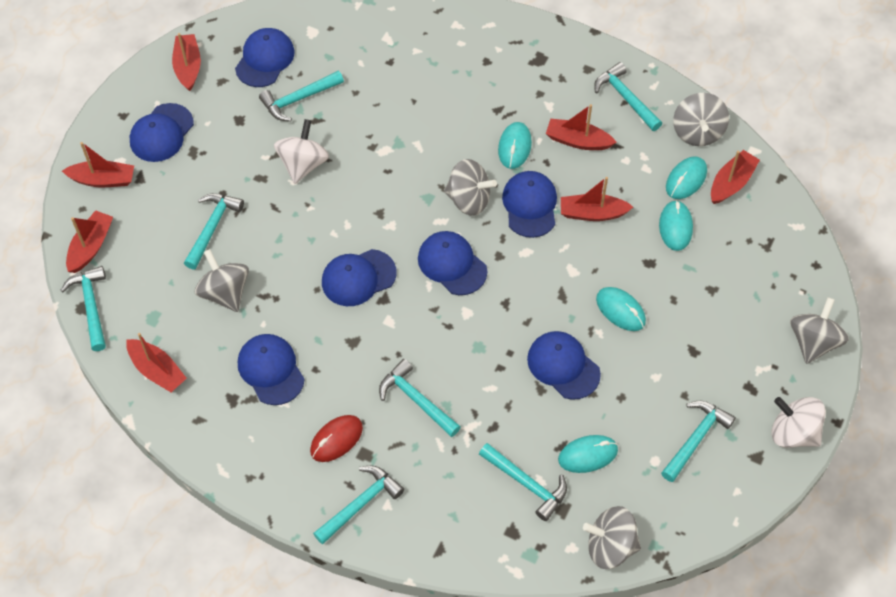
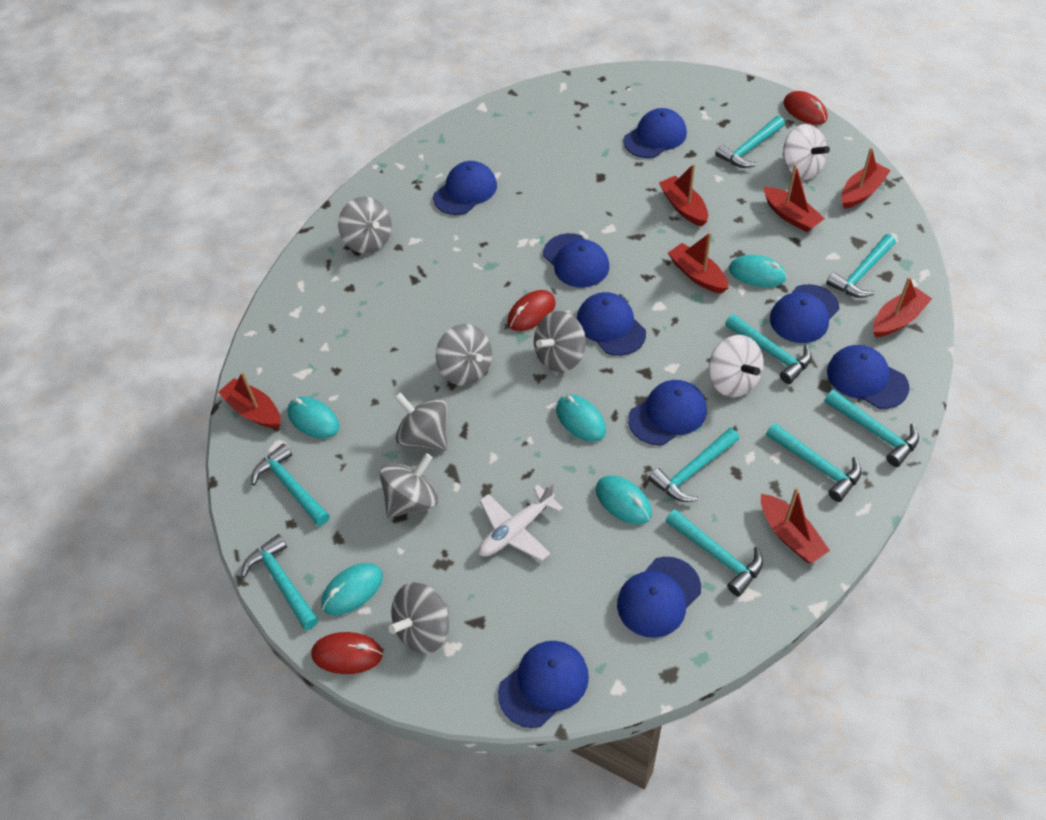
blue cap: [130,103,194,162] [235,28,295,87] [238,334,305,405] [322,249,397,306] [418,231,487,295] [502,171,557,238] [527,331,601,400] = 7 -> [433,161,497,215] [498,641,589,728] [543,233,609,287] [577,292,646,356] [617,557,701,638] [624,108,687,158] [628,380,707,445] [770,284,839,343] [827,345,909,409] = 9
grey spinning top: [195,249,249,312] [444,159,497,216] [583,506,641,569] [673,93,729,146] [790,297,849,364] = 5 -> [338,197,392,254] [380,453,438,518] [388,582,449,654] [394,392,447,451] [436,324,492,386] [534,311,586,372] = 6
red mouse: [310,415,363,462] = 1 -> [311,632,383,674] [507,290,556,331] [783,91,827,125] = 3
turquoise hammer: [60,266,106,351] [184,193,244,269] [259,71,344,121] [313,466,404,545] [379,359,461,437] [479,443,567,521] [594,62,662,131] [661,401,736,482] = 8 -> [241,534,319,630] [251,443,330,526] [648,428,739,502] [666,509,763,596] [715,116,785,168] [725,314,812,384] [766,423,861,502] [824,390,919,467] [826,234,896,298] = 9
white plane: none = 0 -> [478,483,563,561] = 1

